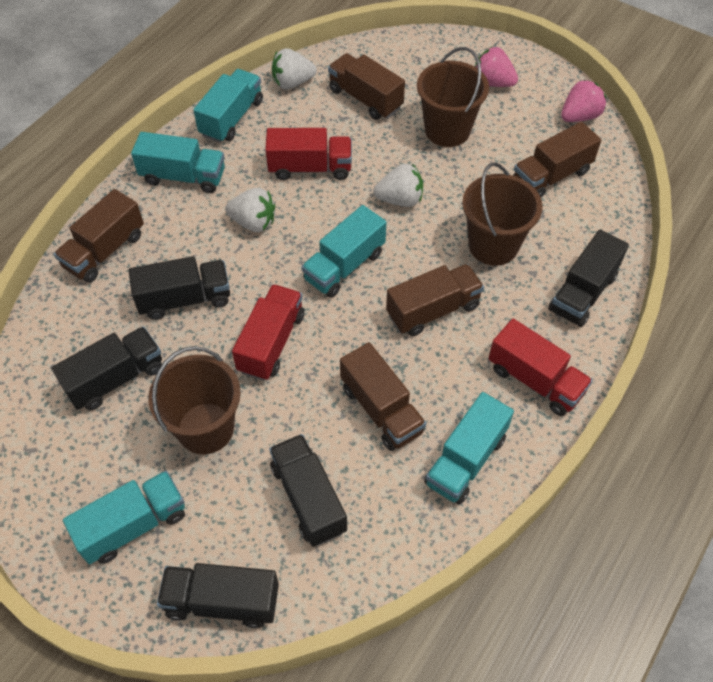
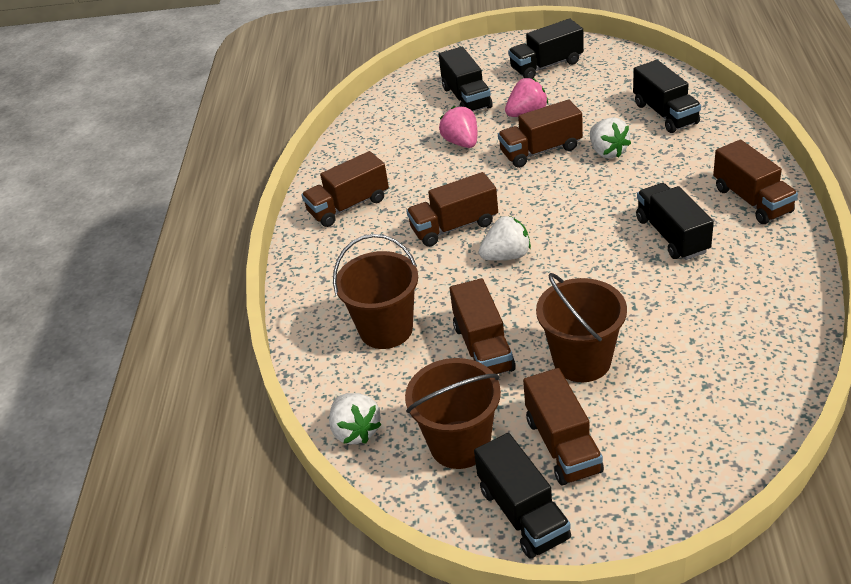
brown truck: [54,189,144,283] [328,53,405,120] [340,342,426,451] [386,264,484,336] [513,122,601,198] = 5 -> [301,151,389,227] [406,172,498,247] [450,278,516,374] [498,100,583,168] [523,368,604,485] [713,140,798,224] = 6
red truck: [232,284,305,381] [265,128,352,180] [488,319,593,416] = 3 -> none = 0
turquoise truck: [63,471,185,564] [131,132,225,193] [193,69,263,143] [301,205,386,298] [424,392,514,505] = 5 -> none = 0

